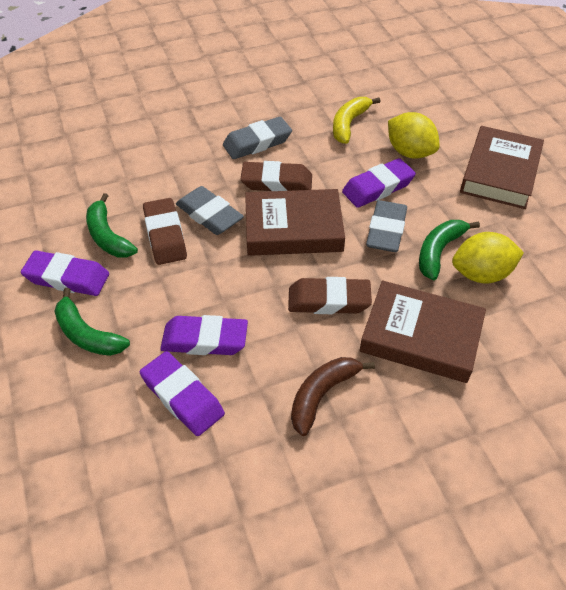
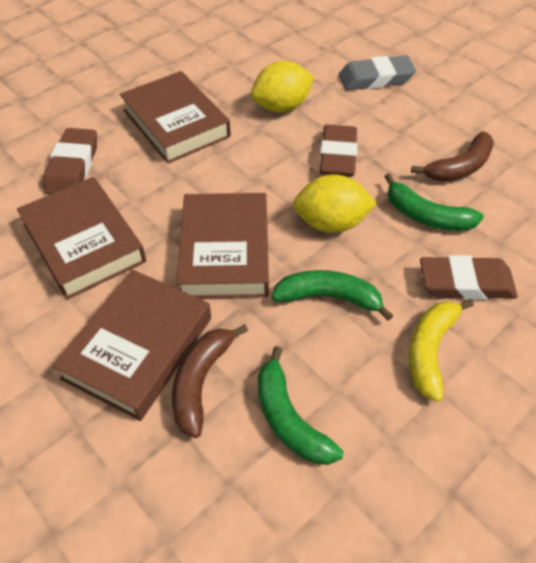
brown banana: [291,357,375,436] = 1 -> [172,324,248,438] [411,131,494,182] = 2
brown book: [245,189,345,256] [360,280,486,383] [460,126,544,209] = 3 -> [17,177,146,300] [52,269,211,421] [120,71,231,164] [176,193,269,298] = 4
grey eraser: [176,186,244,235] [223,117,292,159] [366,200,407,252] = 3 -> [339,55,416,90] = 1
purple eraser: [21,250,109,296] [140,351,225,436] [160,315,248,355] [342,158,416,208] = 4 -> none = 0

